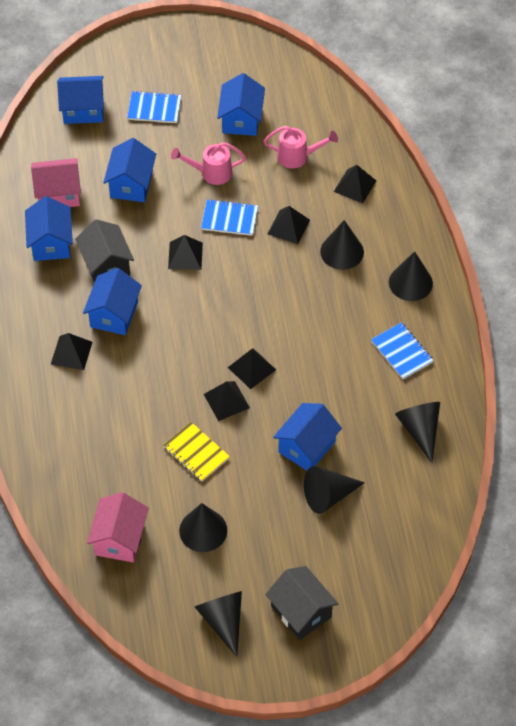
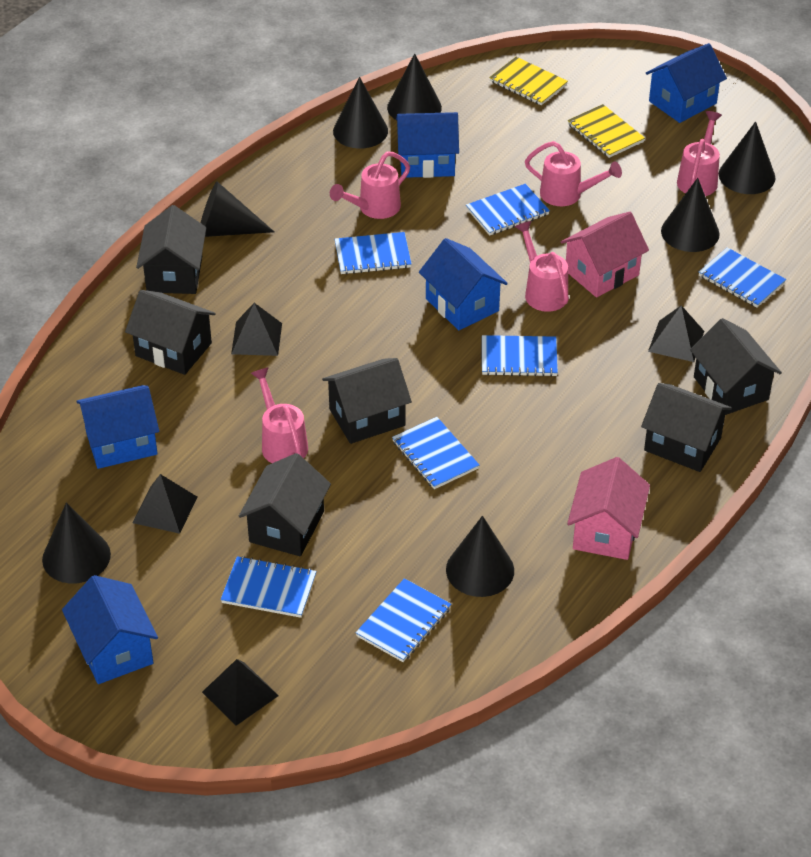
black cone: [179,503,227,552] [195,591,242,657] [304,466,365,514] [320,220,364,270] [389,251,433,301] [395,402,440,463] = 6 -> [42,502,111,583] [200,182,274,237] [333,77,388,149] [387,53,442,120] [446,516,514,597] [661,178,720,252] [719,121,775,194] = 7
black house: [75,219,134,283] [265,566,339,640] = 2 -> [125,290,216,375] [136,205,206,294] [239,453,331,557] [322,358,412,444] [641,383,732,472] [690,318,782,415] = 6
black pyramid: [51,333,93,370] [168,235,203,270] [204,381,250,421] [228,348,276,389] [268,206,310,244] [334,165,376,203] = 6 -> [132,474,197,534] [202,659,279,726] [231,303,282,356] [648,305,704,362] = 4
blue house: [25,196,73,261] [57,76,104,124] [83,268,142,335] [103,138,156,202] [217,73,265,136] [273,403,342,471] = 6 -> [62,575,158,684] [76,385,159,469] [396,112,459,178] [419,238,508,330] [646,43,727,123] = 5
blue notebook: [127,91,181,123] [201,199,258,236] [371,322,433,379] = 3 -> [221,556,316,618] [335,232,412,274] [356,578,451,662] [392,417,479,489] [466,184,550,236] [482,335,558,377] [699,247,786,307] = 7
pink watering can: [171,142,246,185] [264,126,338,168] = 2 -> [251,367,308,463] [330,151,410,219] [515,221,569,312] [525,141,622,206] [677,111,722,196] = 5
yellow notebook: [163,422,230,482] = 1 -> [489,57,568,105] [568,104,645,158] = 2

